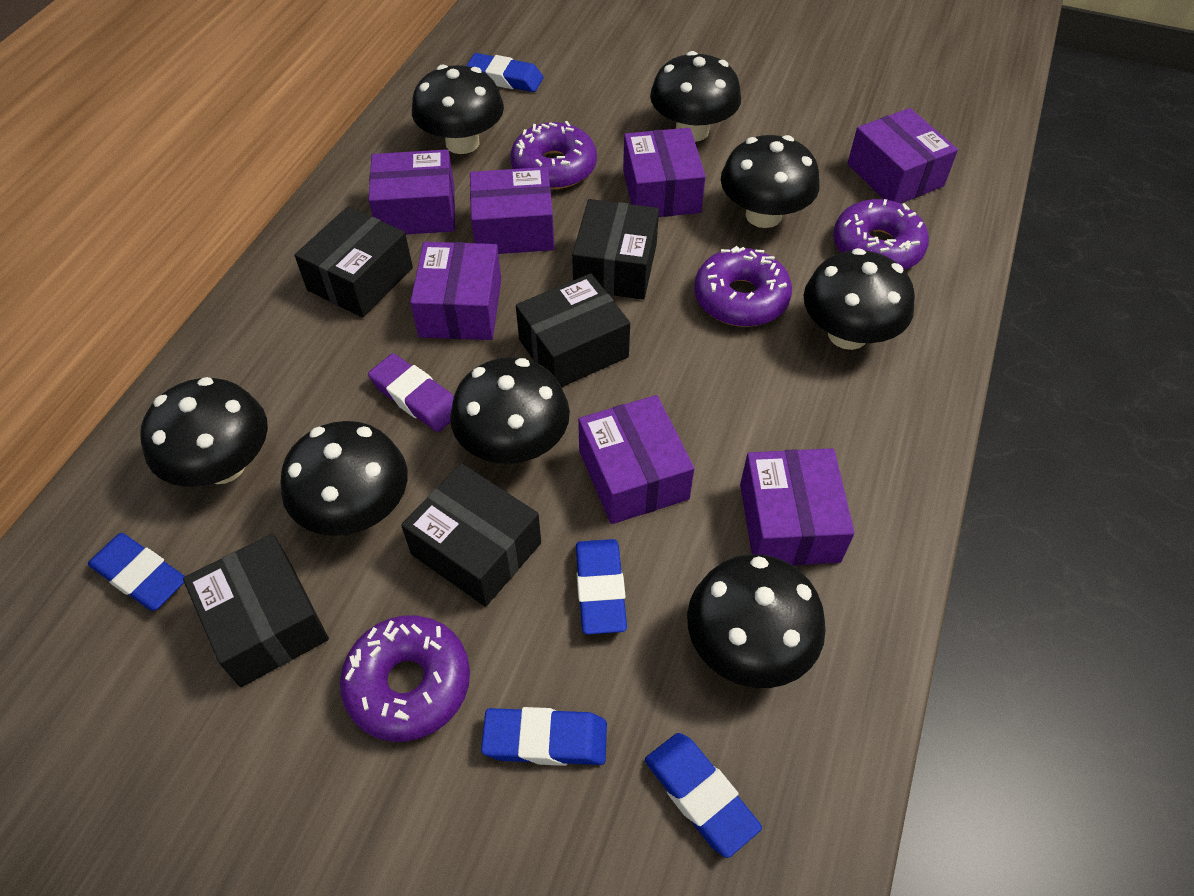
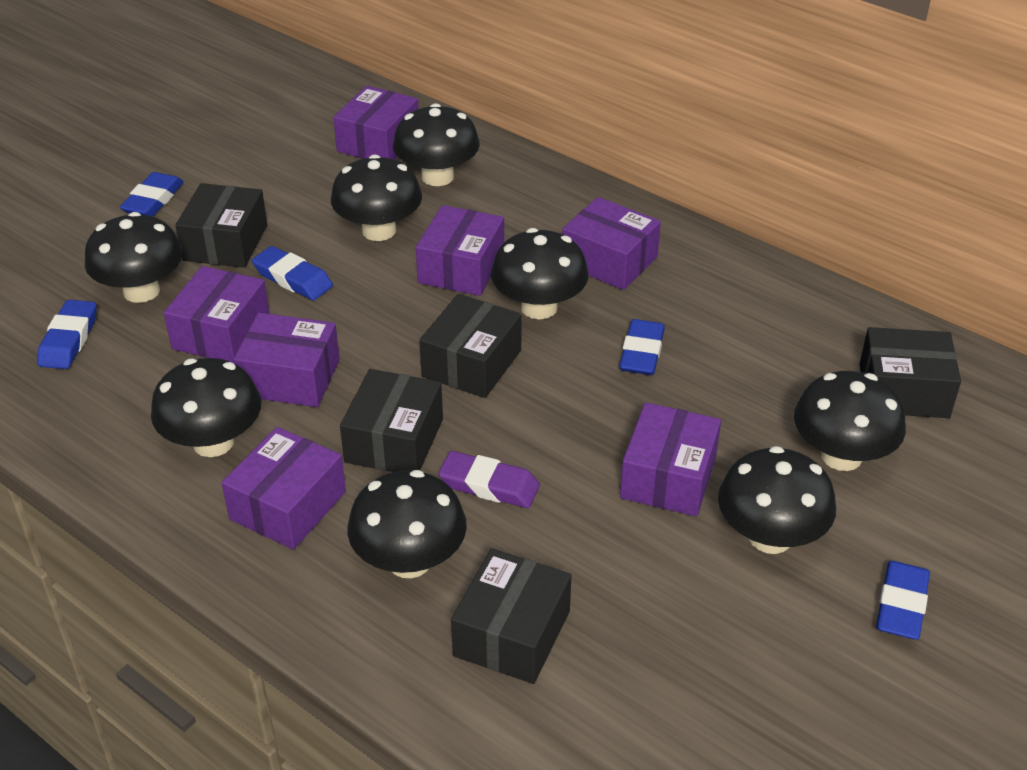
purple donut: [340,616,470,742] [510,121,597,189] [694,246,792,327] [833,199,929,270] = 4 -> none = 0

